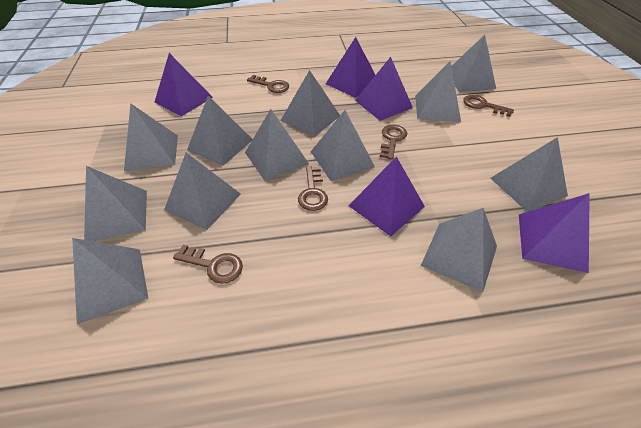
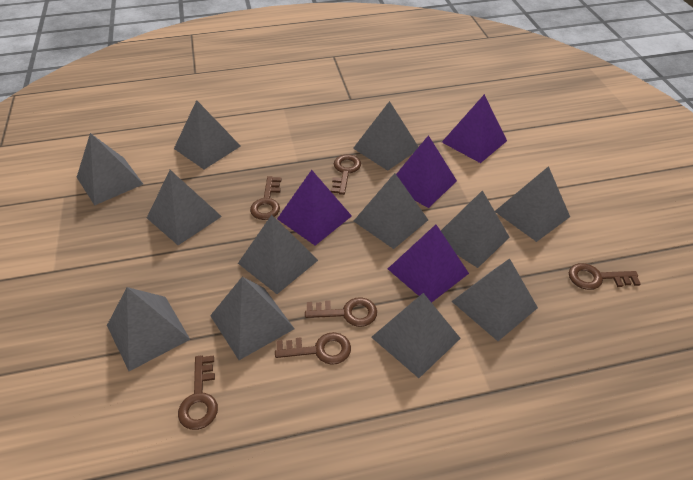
brown key: [173,245,243,284] [247,75,289,93] [298,166,328,211] [380,125,407,160] [463,95,514,117] = 5 -> [178,355,218,430] [250,176,282,220] [275,332,351,365] [305,297,377,327] [331,154,361,195] [569,263,641,290] = 6
purple pyramid: [154,53,213,116] [326,37,375,98] [349,156,425,236] [355,57,413,121] [519,193,590,273] = 5 -> [277,170,352,246] [388,224,469,303] [396,135,457,208] [442,94,507,163] = 4

